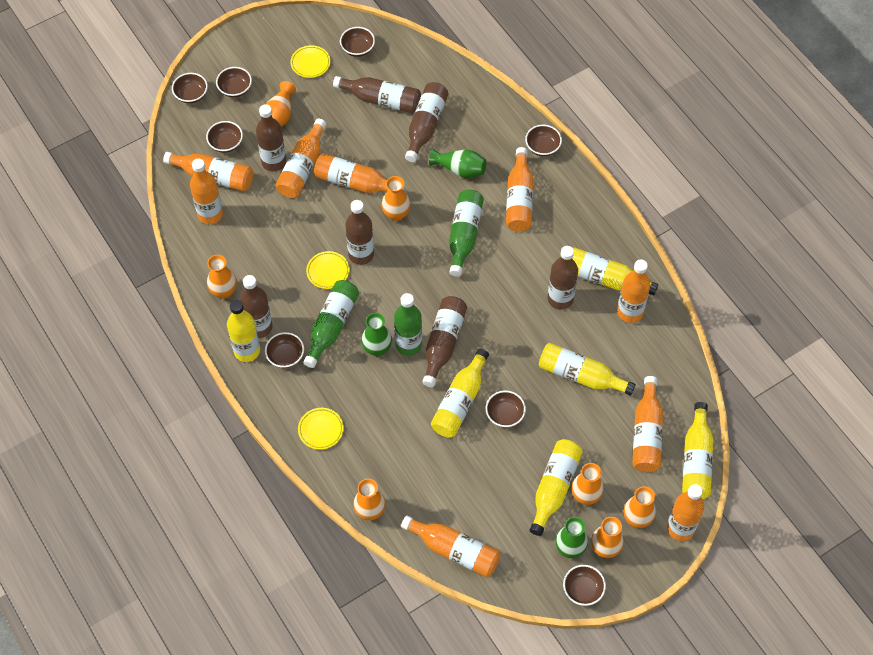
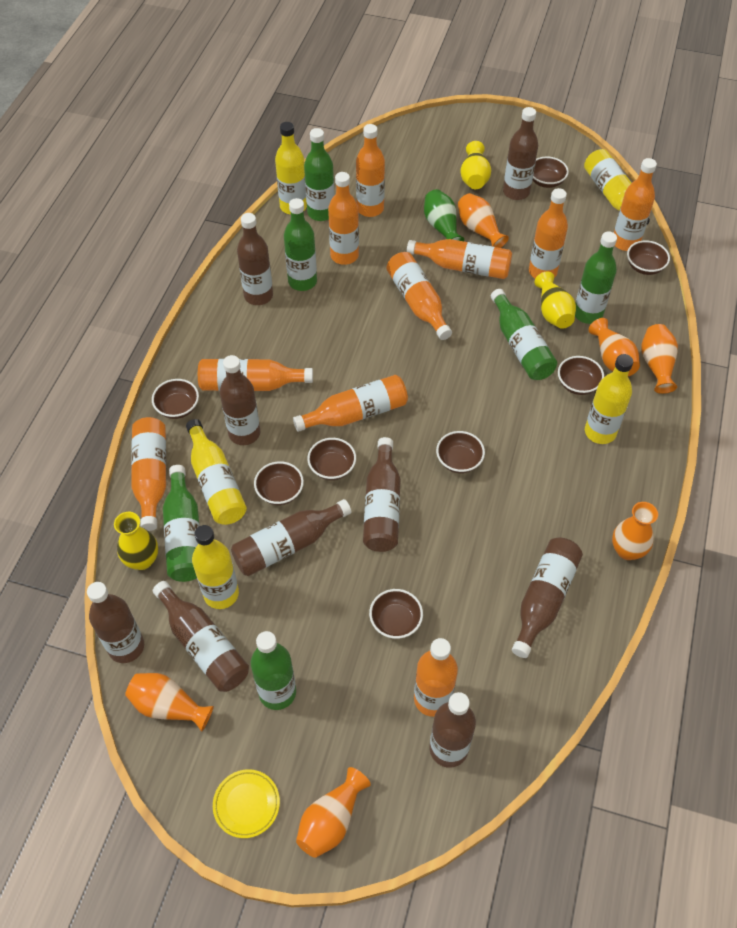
brown bottle: [240,275,272,338] [256,104,286,171] [333,76,421,113] [345,200,374,265] [405,82,448,162] [422,296,467,387] [548,246,578,309] = 7 -> [87,582,144,663] [153,581,249,692] [220,355,261,445] [231,499,352,576] [237,213,273,305] [363,437,401,552] [430,692,476,768] [503,107,538,200] [512,538,583,658] = 9
green bottle: [303,280,359,368] [394,293,422,356] [449,190,484,277] = 3 -> [163,465,200,582] [251,631,296,710] [284,198,317,291] [304,128,335,221] [491,289,557,380] [575,231,617,324] = 6
green vase: [361,313,392,356] [429,149,486,178] [555,517,588,558] = 3 -> [424,189,464,241] = 1
orange bottle: [163,152,253,191] [190,159,223,224] [276,119,326,198] [314,153,404,193] [401,515,501,577] [506,147,533,232] [617,259,650,323] [632,376,663,472] [667,484,704,541] = 9 -> [131,417,166,531] [198,359,313,391] [293,375,408,432] [328,172,359,265] [356,124,385,217] [387,252,452,340] [407,239,512,279] [414,638,458,717] [529,188,568,278] [614,158,657,251] = 10
orange vase: [207,255,237,299] [266,81,296,127] [353,479,386,520] [382,176,411,221] [572,463,604,505] [591,517,624,558] [624,486,656,528] = 7 -> [125,673,214,732] [296,767,371,858] [458,193,509,248] [589,318,640,376] [612,502,658,560] [641,324,678,394] = 6
yellow bottle: [227,300,260,362] [431,348,489,437] [529,439,583,536] [539,343,635,396] [572,247,658,295] [682,402,713,499] = 6 -> [186,419,247,525] [192,525,239,609] [275,122,307,215] [584,149,650,225] [585,354,633,444] = 5
yellow plate: [290,45,331,78] [298,408,344,450] [306,251,350,289] = 3 -> [213,769,280,838] = 1
yellow vase: none = 0 -> [114,512,158,570] [460,141,491,189] [535,272,576,329] = 3

